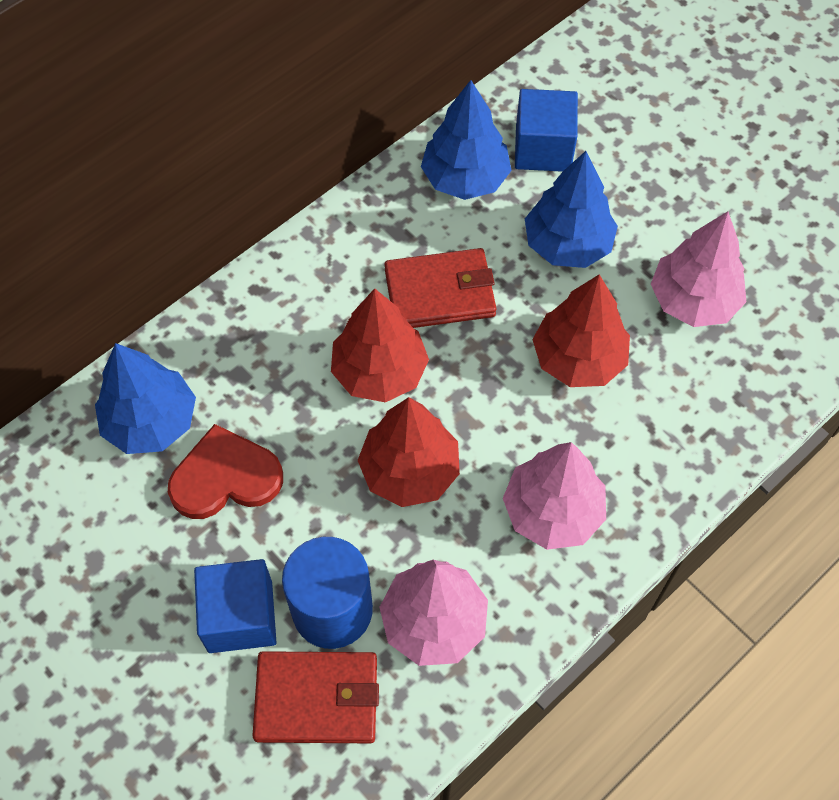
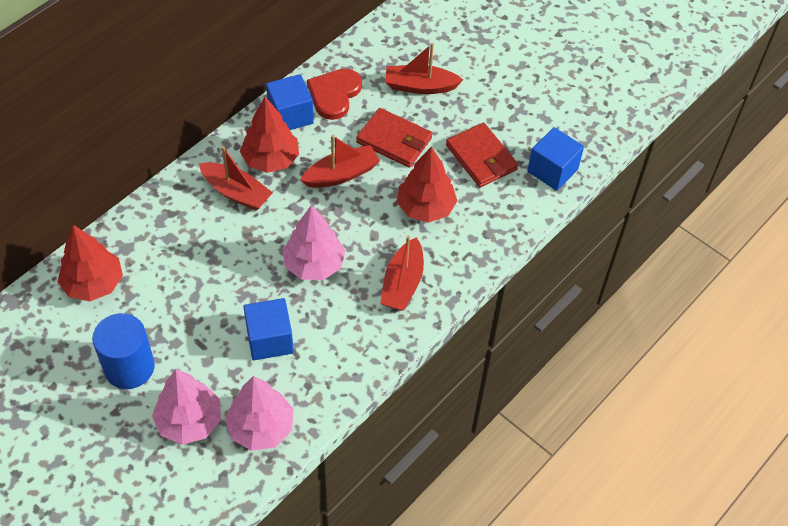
blue cube: [194,559,277,653] [515,89,578,172] = 2 -> [243,298,294,360] [266,74,314,130] [527,127,584,191] = 3
blue tree: [95,343,196,454] [421,80,512,200] [525,151,618,268] = 3 -> none = 0
red boat: none = 0 -> [199,146,273,211] [300,135,380,188] [381,236,424,311] [385,43,463,94] = 4

